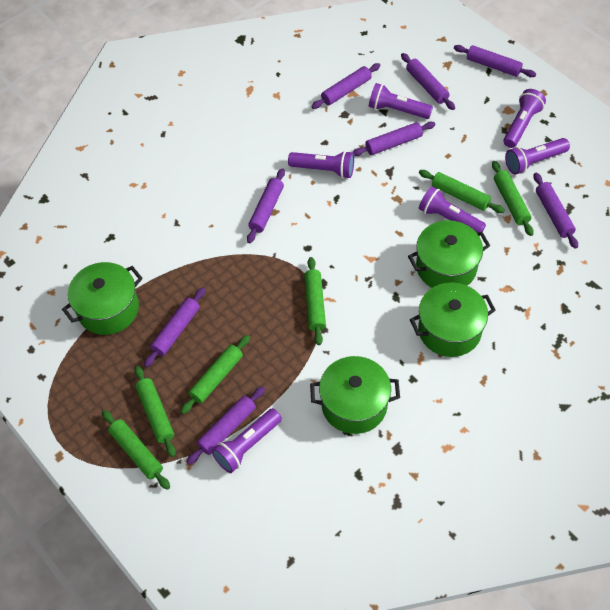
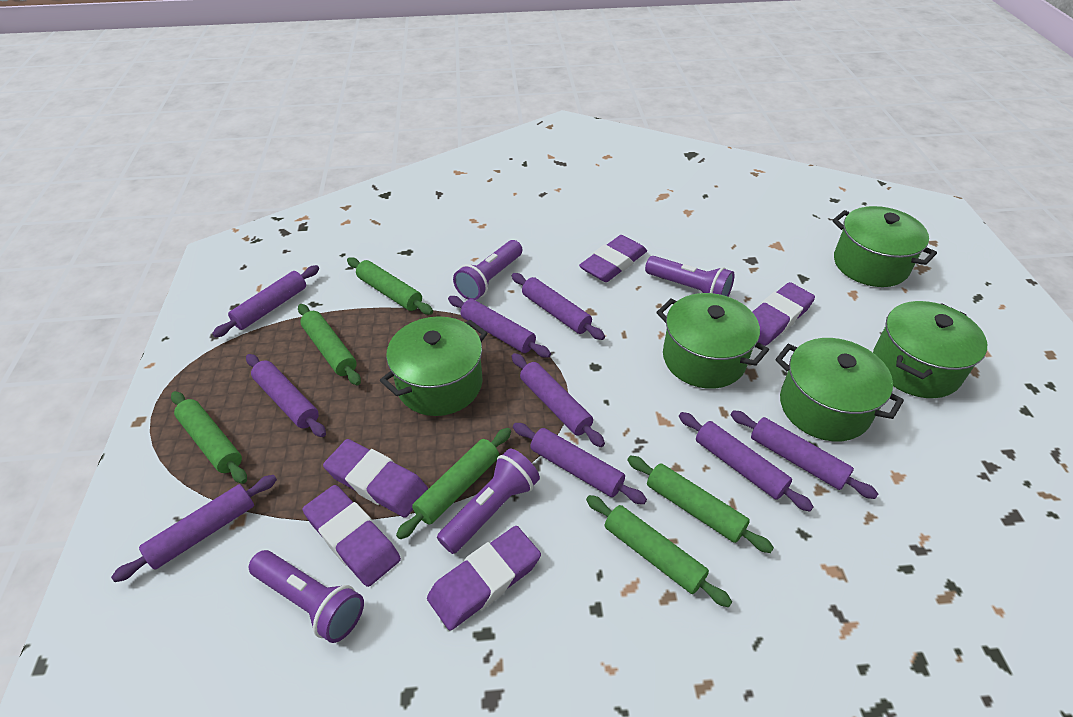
green pot: [62,262,143,335] [310,356,400,434] [408,220,490,288] [410,283,496,357] = 4 -> [380,316,487,416] [656,293,769,389] [775,338,904,441] [832,206,937,287] [873,301,987,398] = 5
purple eraser: none = 0 -> [303,485,401,587] [323,439,428,518] [427,526,541,630] [579,235,647,282] [752,282,815,346] = 5
purple flashlight: [212,408,282,473] [288,151,354,179] [369,83,433,119] [419,186,486,236] [503,89,546,148] [505,138,570,175] = 6 -> [249,550,364,643] [437,448,540,554] [453,240,522,300] [645,256,735,297] = 4
purple rolling pin: [144,287,205,367] [187,386,265,465] [247,168,285,243] [311,63,380,109] [353,121,436,156] [401,53,455,110] [454,45,536,77] [533,173,578,249] = 8 -> [111,475,277,582] [212,265,319,338] [246,354,326,437] [448,296,551,358] [512,273,605,340] [512,353,605,447] [513,423,647,504] [679,412,814,512] [731,410,878,499] = 9

